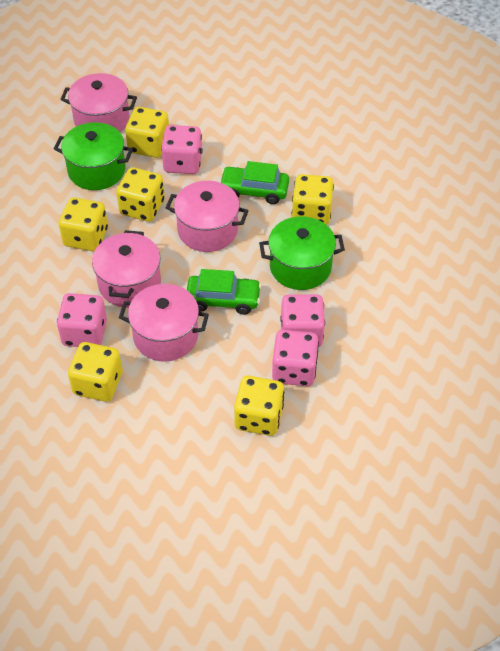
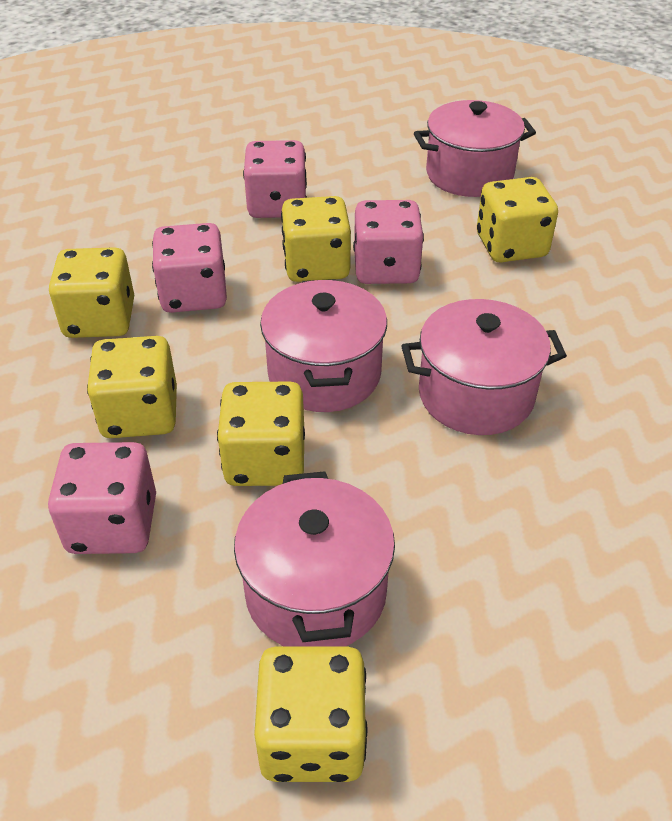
green car: [187,269,261,315] [220,161,289,204] = 2 -> none = 0
green pot: [54,122,133,190] [259,216,345,290] = 2 -> none = 0

